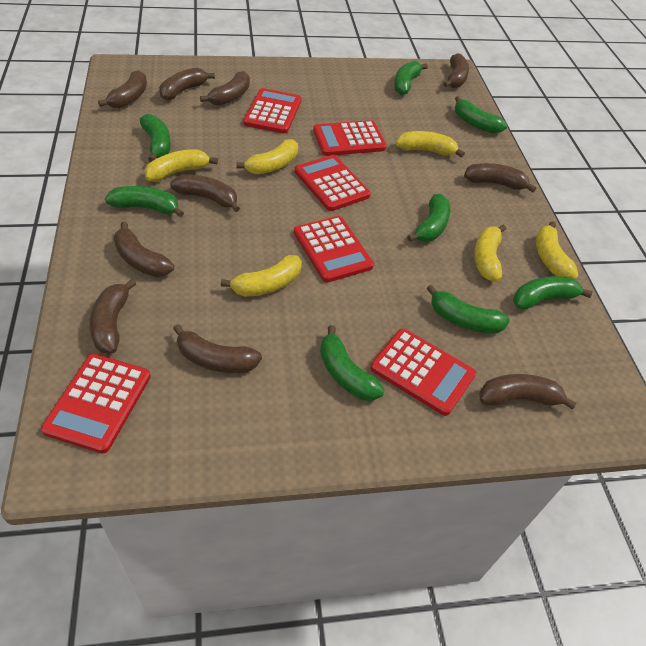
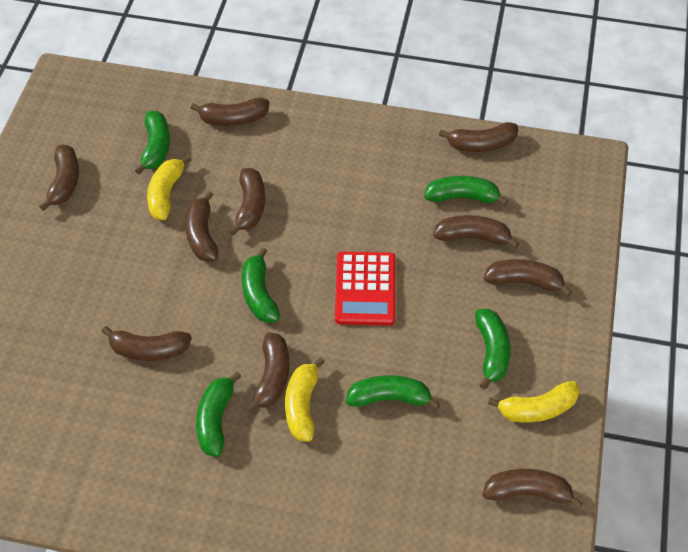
green banana: [105,186,184,217] [140,114,171,162] [320,325,385,401] [394,61,428,95] [407,194,451,242] [427,285,510,333] [455,96,507,134] [513,276,592,310] = 8 -> [135,111,170,174] [196,371,242,457] [242,248,280,323] [346,375,440,410] [424,176,508,206] [475,309,511,390] = 6
red calculator: [41,354,151,453] [243,88,301,134] [294,216,374,283] [295,155,371,211] [313,120,386,156] [370,329,476,416] = 6 -> [335,252,395,326] = 1
yellow banana: [144,149,218,182] [221,255,302,297] [236,139,298,175] [396,131,465,158] [474,225,506,281] [536,221,579,280] = 6 -> [147,155,191,220] [285,357,325,442] [488,381,580,423] = 3

